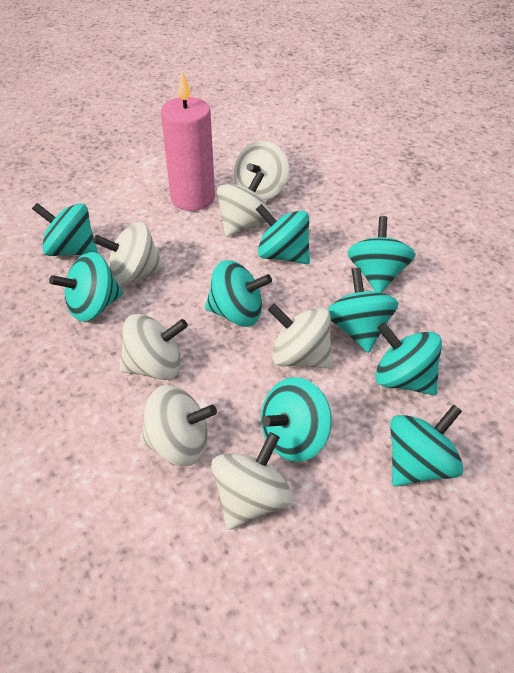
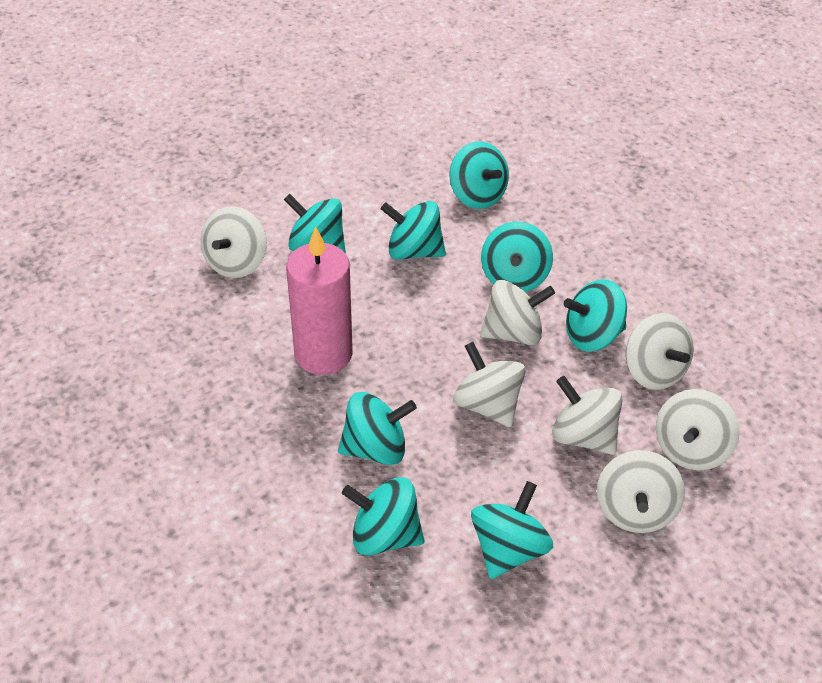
turquoise spinning top: [32,203,98,256] [49,252,123,322] [205,260,272,327] [256,204,310,264] [261,377,332,462] [327,268,398,353] [348,216,415,293] [375,322,442,395] [390,404,464,487] = 9 -> [284,194,346,254] [338,392,417,465] [342,477,425,556] [381,201,446,260] [450,141,509,209] [471,481,553,579] [481,222,553,292] [564,279,627,352] = 8

